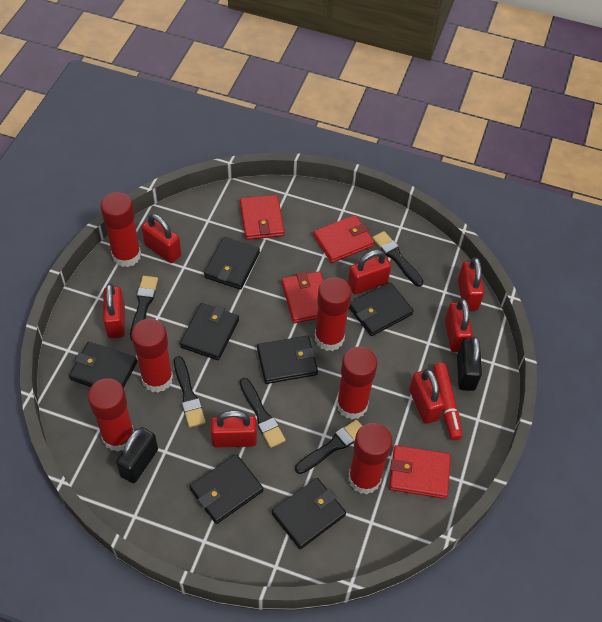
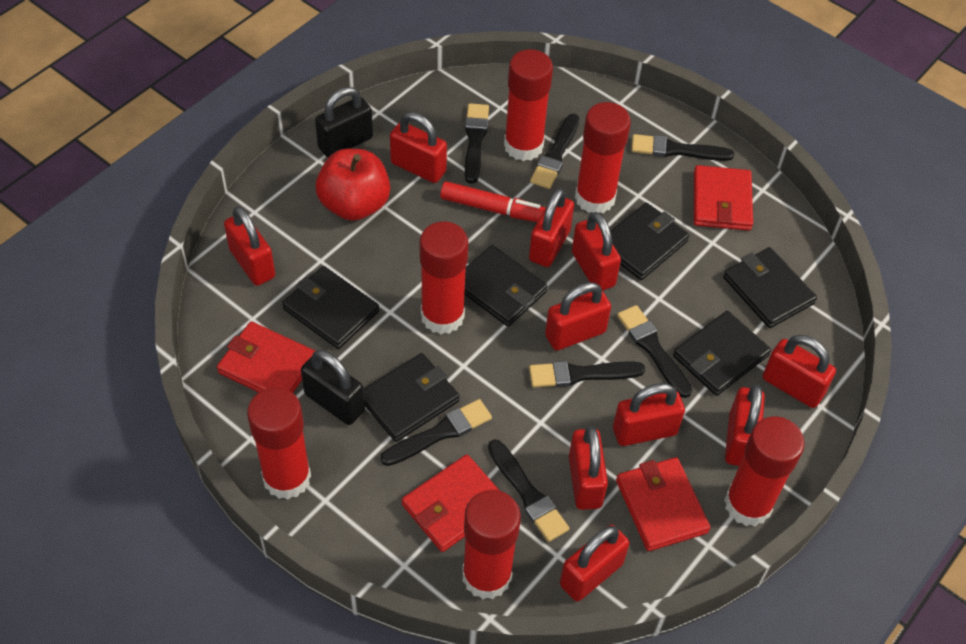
black brush: [130,276,158,340] [174,356,206,428] [240,378,286,448] [295,419,362,474] [372,231,424,287] = 5 -> [380,399,492,466] [465,103,489,184] [488,440,569,542] [529,361,645,387] [530,113,580,189] [617,305,692,398] [632,134,734,161] = 7
black wallet: [69,342,137,388] [180,303,239,360] [190,454,263,524] [204,237,260,290] [257,336,318,384] [272,478,346,549] [349,282,413,336] = 7 -> [282,266,379,349] [363,353,460,442] [464,245,548,327] [611,203,689,280] [673,311,771,396] [723,247,817,328] = 6
red apple: none = 0 -> [316,149,390,221] = 1
red padlock: [103,283,125,338] [142,214,181,263] [211,410,257,447] [348,250,391,294] [409,369,445,424] [445,299,473,353] [458,258,485,311] = 7 -> [224,206,275,286] [390,112,447,183] [529,188,574,267] [545,282,611,351] [560,525,630,602] [569,426,608,510] [572,212,621,291] [613,383,685,446] [725,385,765,466] [763,335,836,408] = 10

